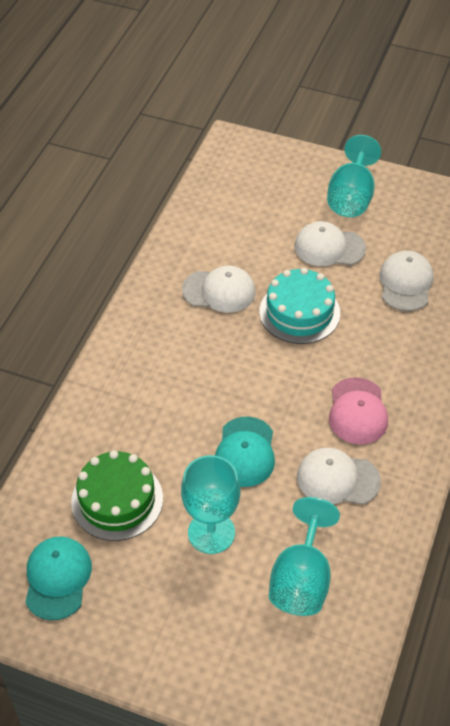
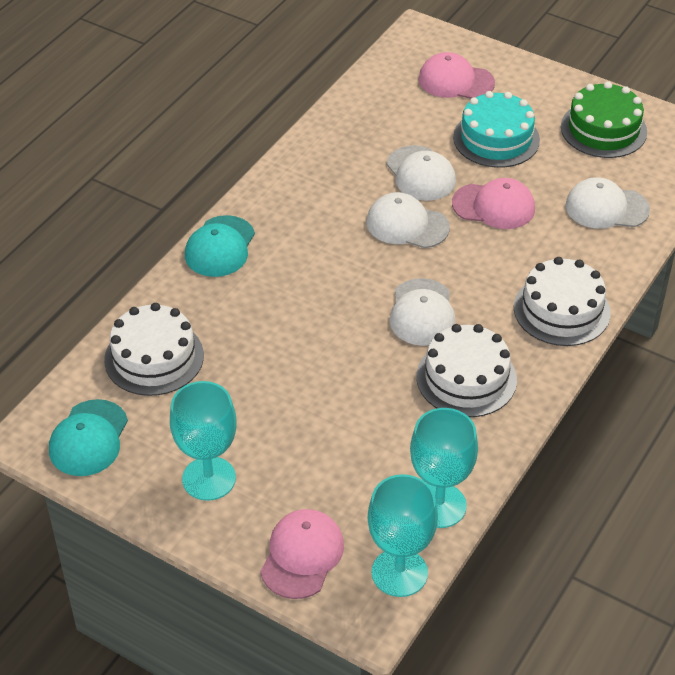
pink cap: [329,377,388,445] = 1 -> [260,509,344,599] [418,52,495,99] [452,178,535,229] = 3
white cake: none = 0 -> [104,303,204,396] [417,324,517,417] [514,257,611,346] = 3

